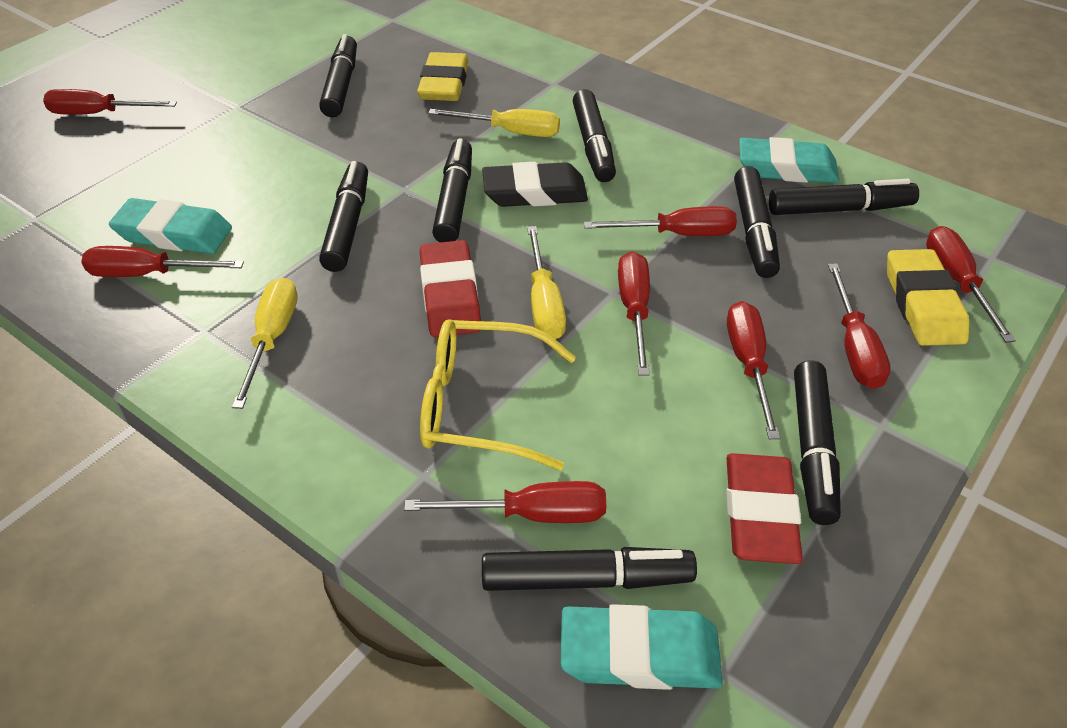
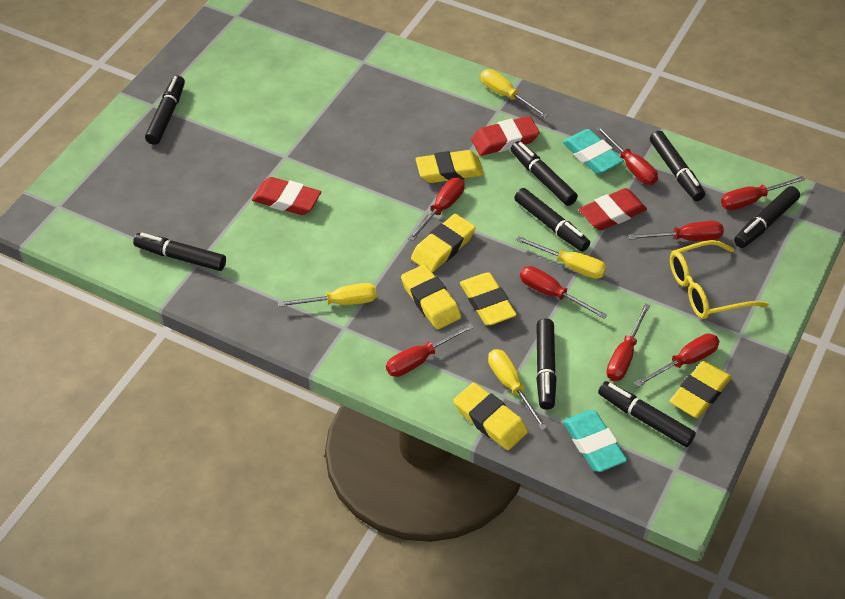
black eraser: [482,162,588,207] = 1 -> none = 0
red eraser: [419,240,481,337] [726,453,803,564] = 2 -> [252,177,321,215] [471,116,540,156] [579,188,647,231] = 3
turquoise eraser: [109,198,232,254] [560,604,723,690] [739,137,839,183] = 3 -> [563,129,624,174] [563,410,627,472] = 2
yellow eraser: [417,52,469,101] [887,249,969,346] = 2 -> [401,264,461,329] [411,214,476,273] [416,150,484,183] [453,383,528,450] [460,272,517,325] [670,361,732,418] = 6
yellow screwdriver: [232,278,297,409] [428,109,560,137] [527,226,566,340] = 3 -> [278,283,377,307] [480,69,549,118] [488,349,547,430] [516,236,607,279] = 4

